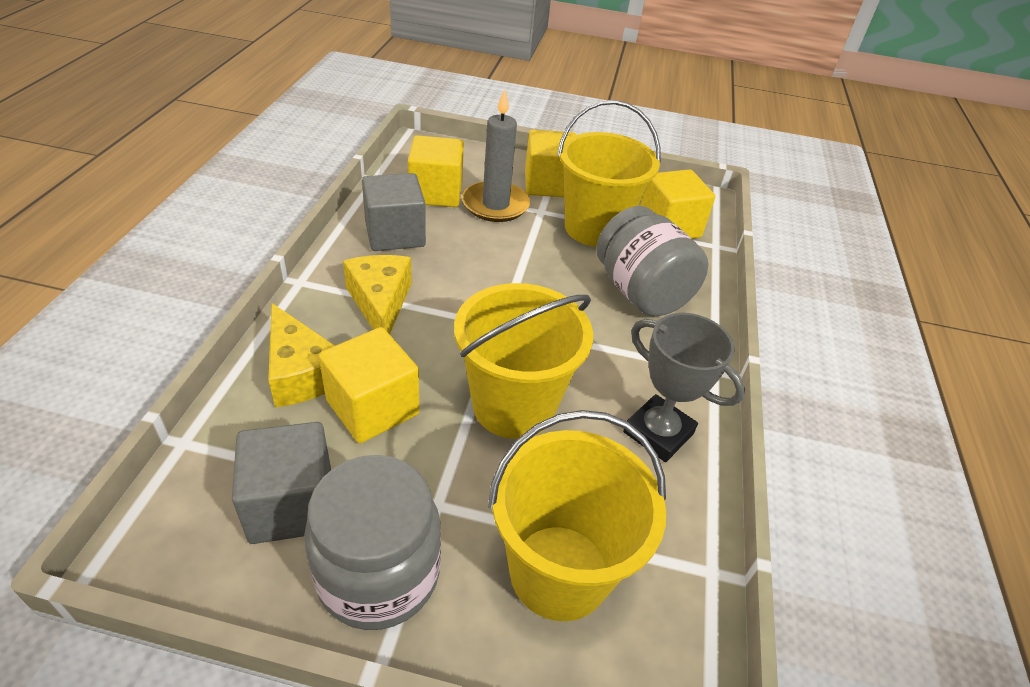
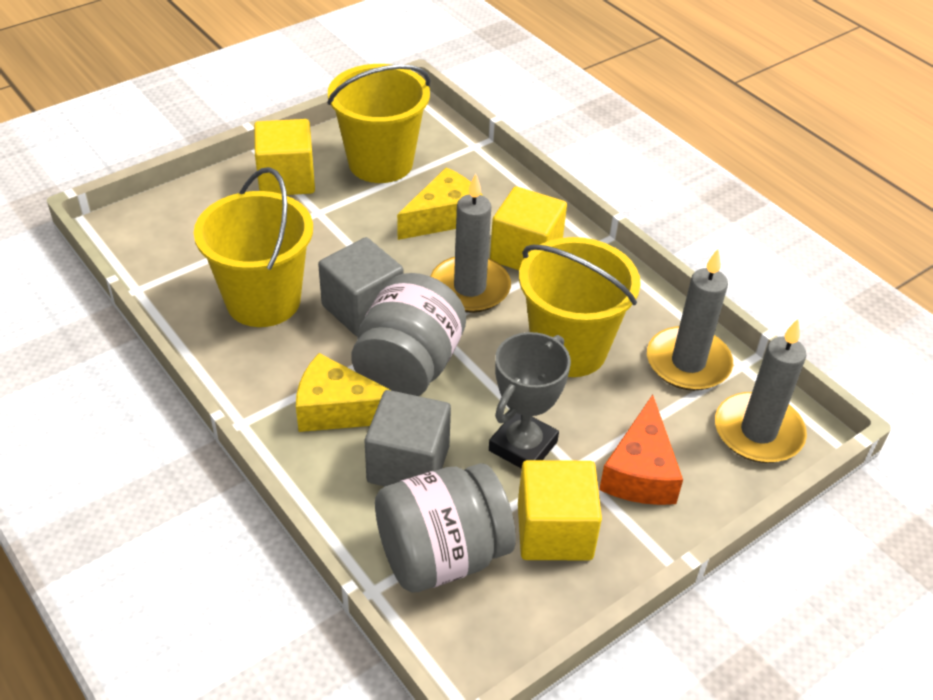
grey candle: [462,89,530,222] = 1 -> [431,173,511,313] [647,249,733,391] [715,319,807,463] = 3
orange cheese: none = 0 -> [599,395,683,505] = 1
yellow cube: [319,327,420,443] [408,135,464,207] [525,129,577,197] [640,169,715,239] = 4 -> [254,119,315,195] [490,187,567,270] [518,460,602,560] = 3

